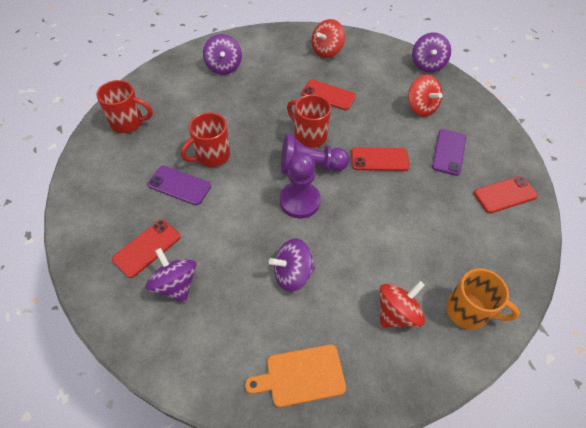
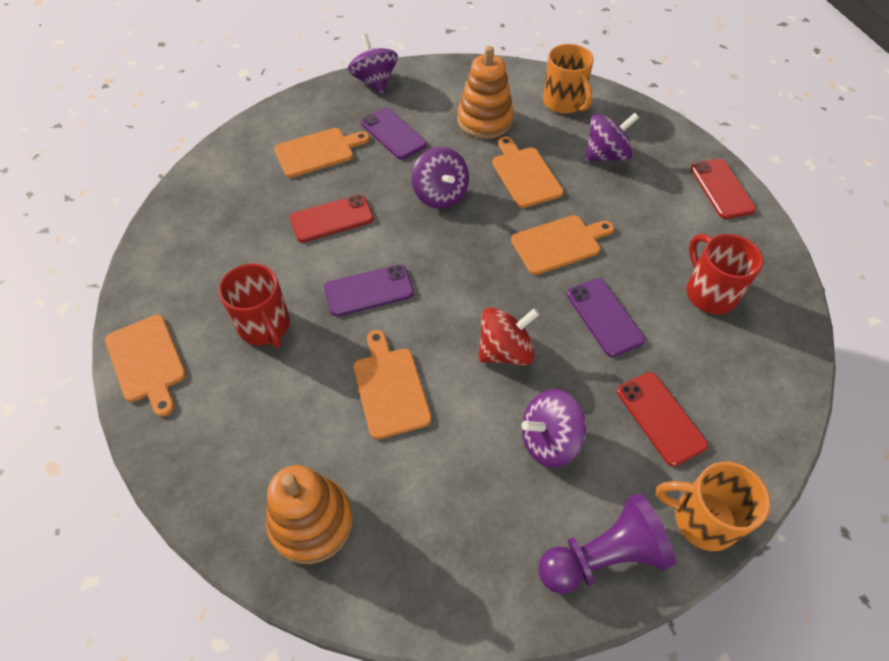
orange cutting board: [245,344,346,407] = 1 -> [105,315,186,417] [274,128,370,178] [353,330,431,439] [492,136,563,208] [511,215,614,275] = 5
orange mug: [446,268,520,330] = 1 -> [543,44,594,114] [656,462,771,551] = 2
orange stacking toy: none = 0 -> [266,465,353,564] [457,46,514,139] = 2
purple pawn: [280,152,321,218] [281,133,349,174] = 2 -> [538,493,676,594] = 1
purple phone: [147,166,211,205] [432,129,466,176] = 2 -> [324,265,414,316] [361,108,427,160] [567,278,645,357] = 3
red mug: [97,80,153,133] [181,112,230,167] [287,94,331,148] = 3 -> [218,264,290,348] [686,234,763,314] = 2
red phone: [112,219,181,278] [301,79,356,110] [351,147,410,171] [474,176,538,213] = 4 -> [290,195,374,242] [617,372,708,467] [690,159,756,219] = 3
red spinning top: [312,19,345,58] [379,281,425,328] [408,74,443,117] = 3 -> [478,307,540,365] = 1

